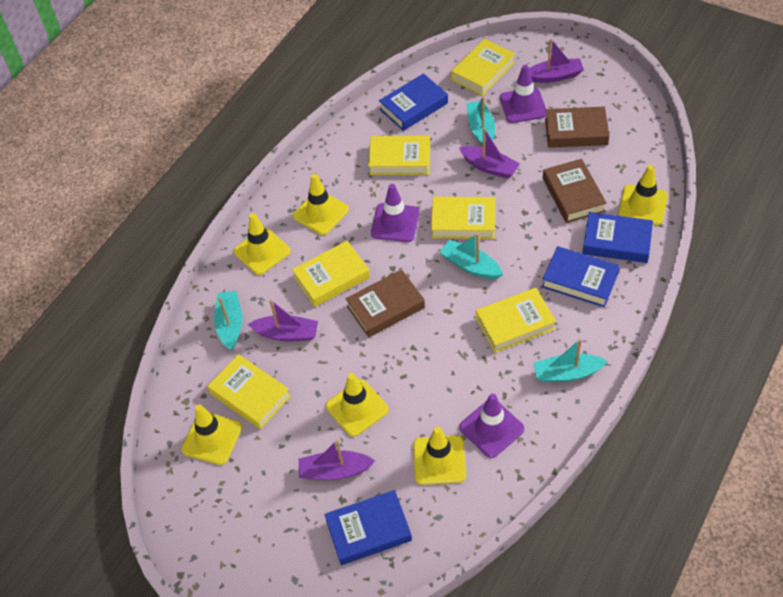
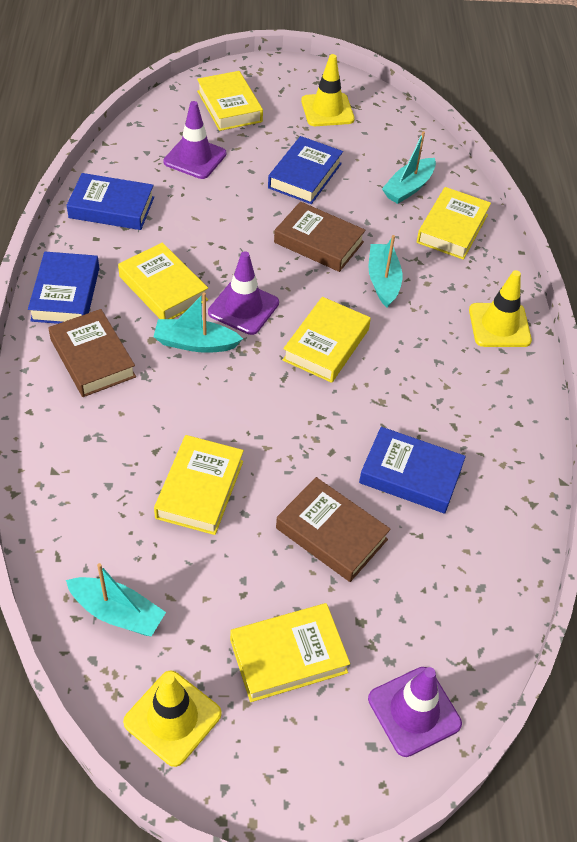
purple boat: [247,300,318,341] [299,440,375,480] [459,127,520,179] [529,39,584,83] = 4 -> none = 0
yellow traffic cone: [181,404,242,465] [234,213,291,275] [293,174,349,235] [326,373,389,437] [413,427,466,485] [618,165,668,225] = 6 -> [123,671,222,767] [301,54,355,126] [469,270,532,347] = 3

